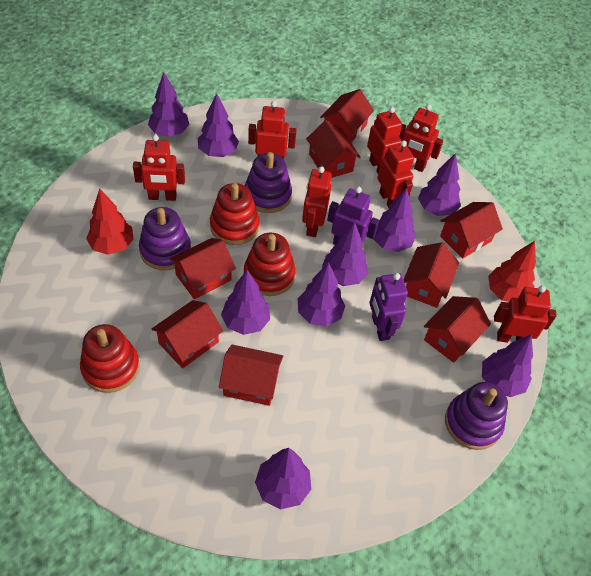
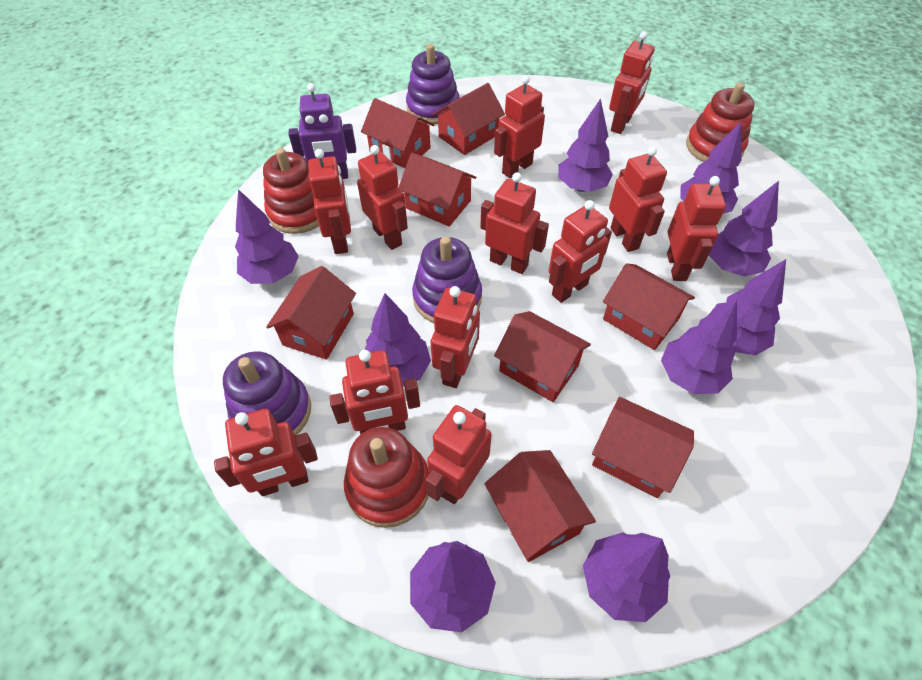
purple robot: [327,187,379,245] [369,273,408,341] = 2 -> [288,83,356,179] = 1
red robot: [133,135,185,201] [248,101,297,159] [302,166,332,237] [367,107,402,173] [377,140,414,208] [399,104,443,172] [494,285,557,343] = 7 -> [214,409,318,496] [308,149,351,254] [329,350,420,435] [357,145,408,250] [425,405,492,504] [431,286,480,388] [480,172,549,274] [494,75,545,178] [549,200,612,303] [609,31,655,134] [609,146,667,252] [667,176,726,281] = 12
red tree: [86,188,134,255] [488,241,536,302] = 2 -> none = 0

